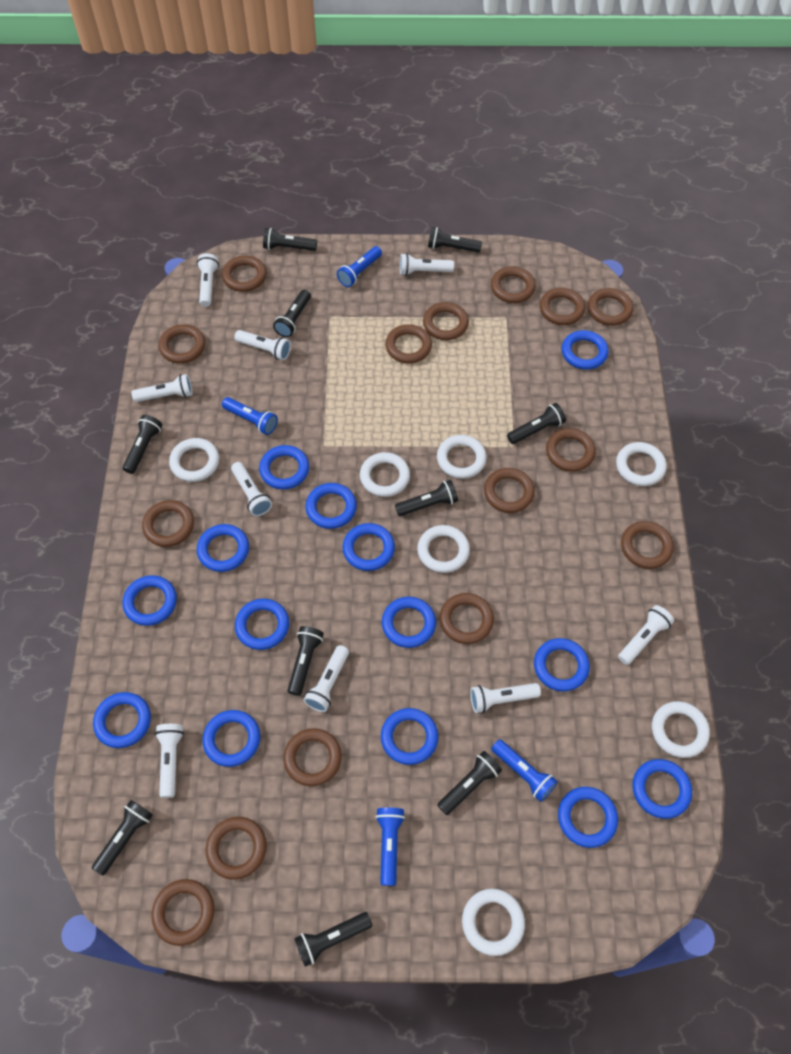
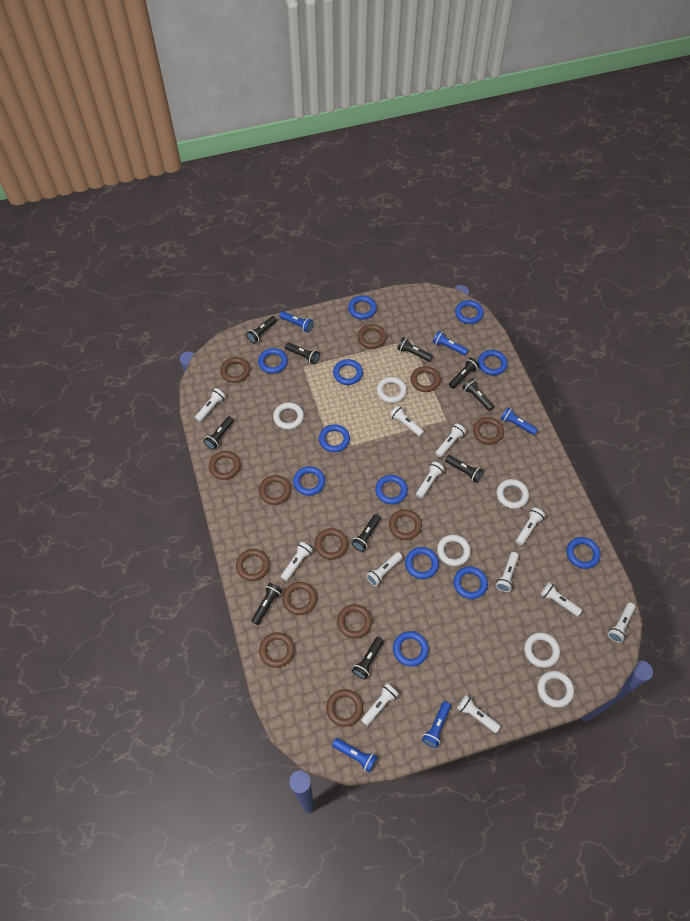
blue flashlight: [222,397,278,435] [337,246,382,287] [376,808,405,886] [491,739,558,802] = 4 -> [279,311,313,332] [332,738,378,773] [422,701,451,748] [433,331,468,356] [501,407,538,435] = 5
blue ring: [93,692,151,748] [122,575,177,626] [197,524,249,572] [203,710,260,767] [235,599,289,650] [259,445,309,490] [305,483,357,529] [342,523,395,571] [381,708,438,765] [382,597,436,648] [534,638,590,692] [558,787,618,848] [562,330,609,370] [633,759,692,819] = 14 -> [258,348,288,374] [293,466,325,496] [319,424,350,452] [333,359,363,385] [348,296,377,319] [375,475,408,504] [393,631,429,667] [405,547,439,579] [454,566,488,599] [455,300,484,324] [478,350,508,375] [566,537,601,569] = 12
brown ring: [142,500,194,547] [151,879,215,946] [158,324,205,364] [206,817,267,880] [222,256,267,292] [283,728,342,786] [385,324,432,364] [423,302,469,340] [439,593,494,644] [484,468,535,513] [491,266,536,303] [540,288,585,325] [546,428,596,472] [588,288,633,326] [621,521,674,569] = 15 -> [209,451,241,480] [220,357,250,383] [236,549,270,581] [259,475,291,505] [259,632,295,668] [282,582,317,615] [315,528,348,560] [326,689,363,727] [337,604,372,639] [357,324,387,349] [389,509,422,540] [410,366,441,392] [473,417,504,445] = 13
white flashlight: [131,374,192,402] [155,724,184,798] [197,253,219,307] [231,462,272,516] [234,330,291,360] [303,645,349,712] [400,253,454,276] [470,683,541,713] [618,605,674,665] = 9 -> [195,388,226,422] [281,542,313,581] [361,683,399,726] [366,552,403,586] [390,405,424,437] [416,462,445,499] [435,423,466,458] [457,695,501,733] [496,552,519,592] [516,507,545,546] [540,582,582,616] [608,602,636,643] = 12
white ring: [169,438,219,482] [360,452,410,497] [417,525,470,573] [437,435,487,479] [462,889,525,956] [616,442,667,486] [652,701,710,758] = 7 -> [273,402,304,430] [377,377,407,403] [437,535,471,566] [497,479,529,509] [524,633,560,668] [537,671,574,708] = 6

